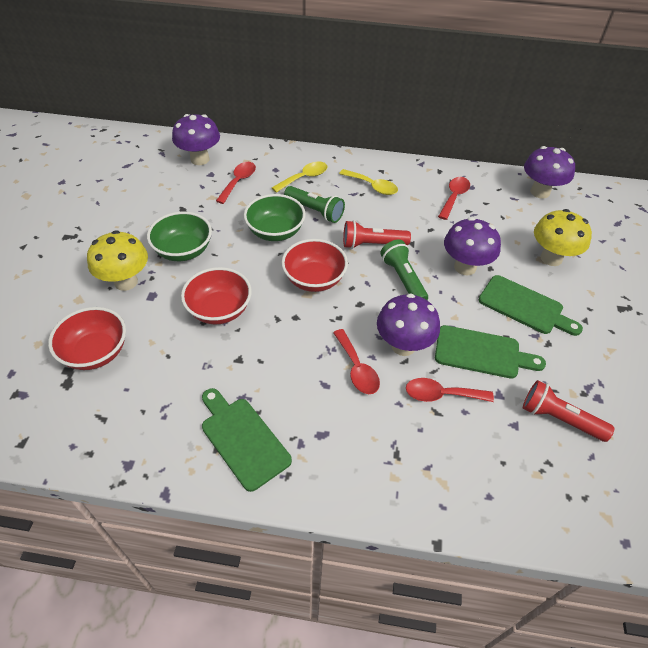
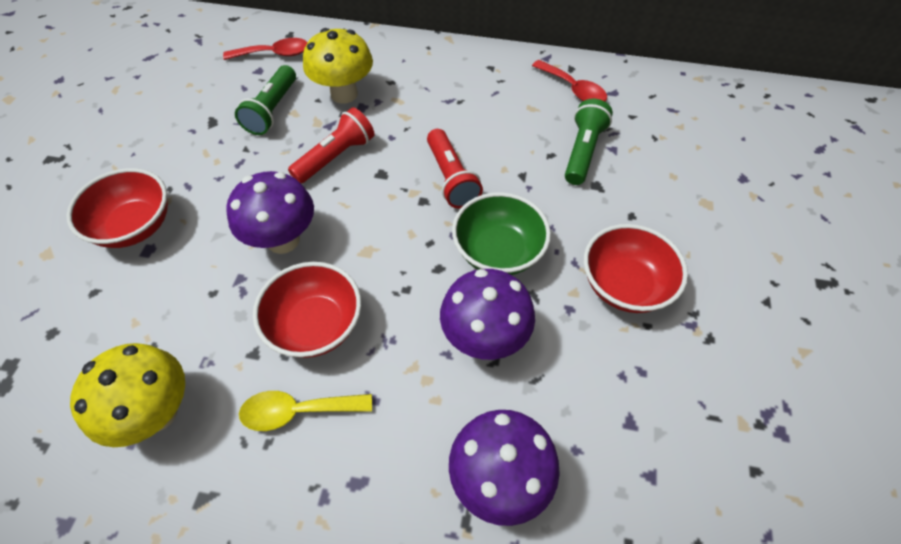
green bowl: [147,212,212,261] [244,194,306,241] = 2 -> [452,192,551,275] = 1
green cutting board: [202,388,292,492] [435,325,546,379] [479,275,583,336] = 3 -> none = 0
purple mushroom: [172,114,220,165] [377,293,440,356] [444,217,501,276] [524,146,575,199] = 4 -> [226,171,314,254] [440,269,535,360] [449,410,560,526] = 3
red spoon: [216,162,256,204] [333,329,380,394] [406,378,494,402] [438,177,470,220] = 4 -> [223,38,308,60] [532,60,607,101] = 2
yellow spoon: [272,162,328,193] [339,169,398,195] = 2 -> [239,391,372,431] = 1

